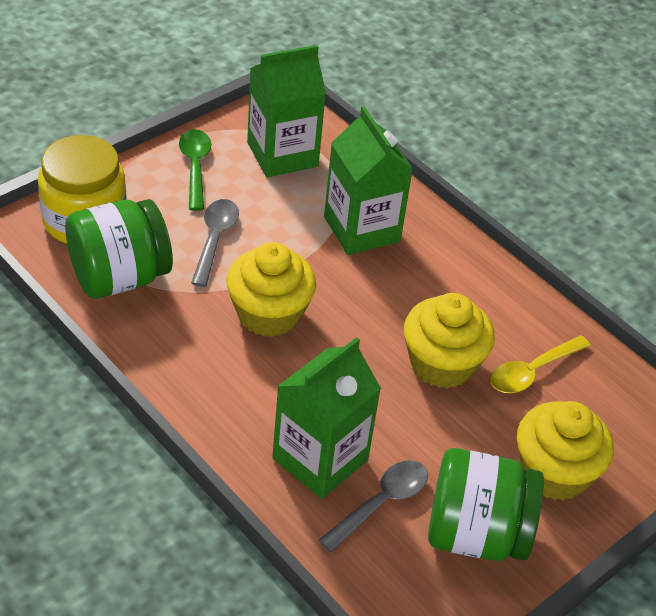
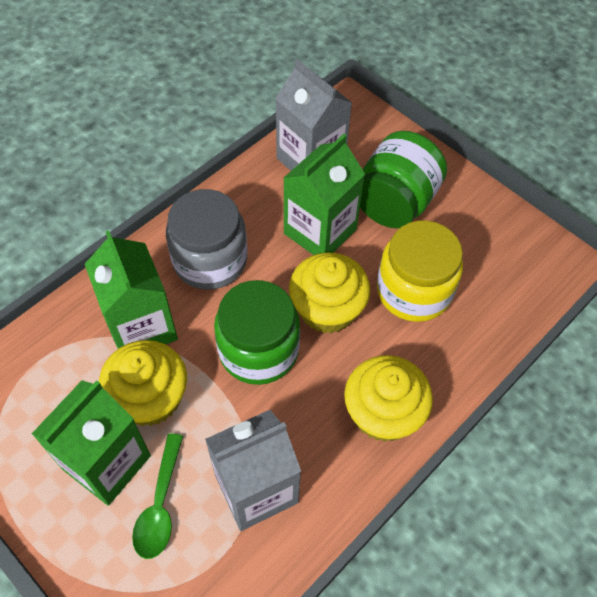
grey carton: none = 0 -> [205,410,301,531] [275,59,352,171] = 2
grey jar: none = 0 -> [166,189,247,290] = 1
grey spoon: [191,199,239,287] [319,460,428,552] = 2 -> none = 0
yellow spoon: [490,335,591,393] = 1 -> none = 0

